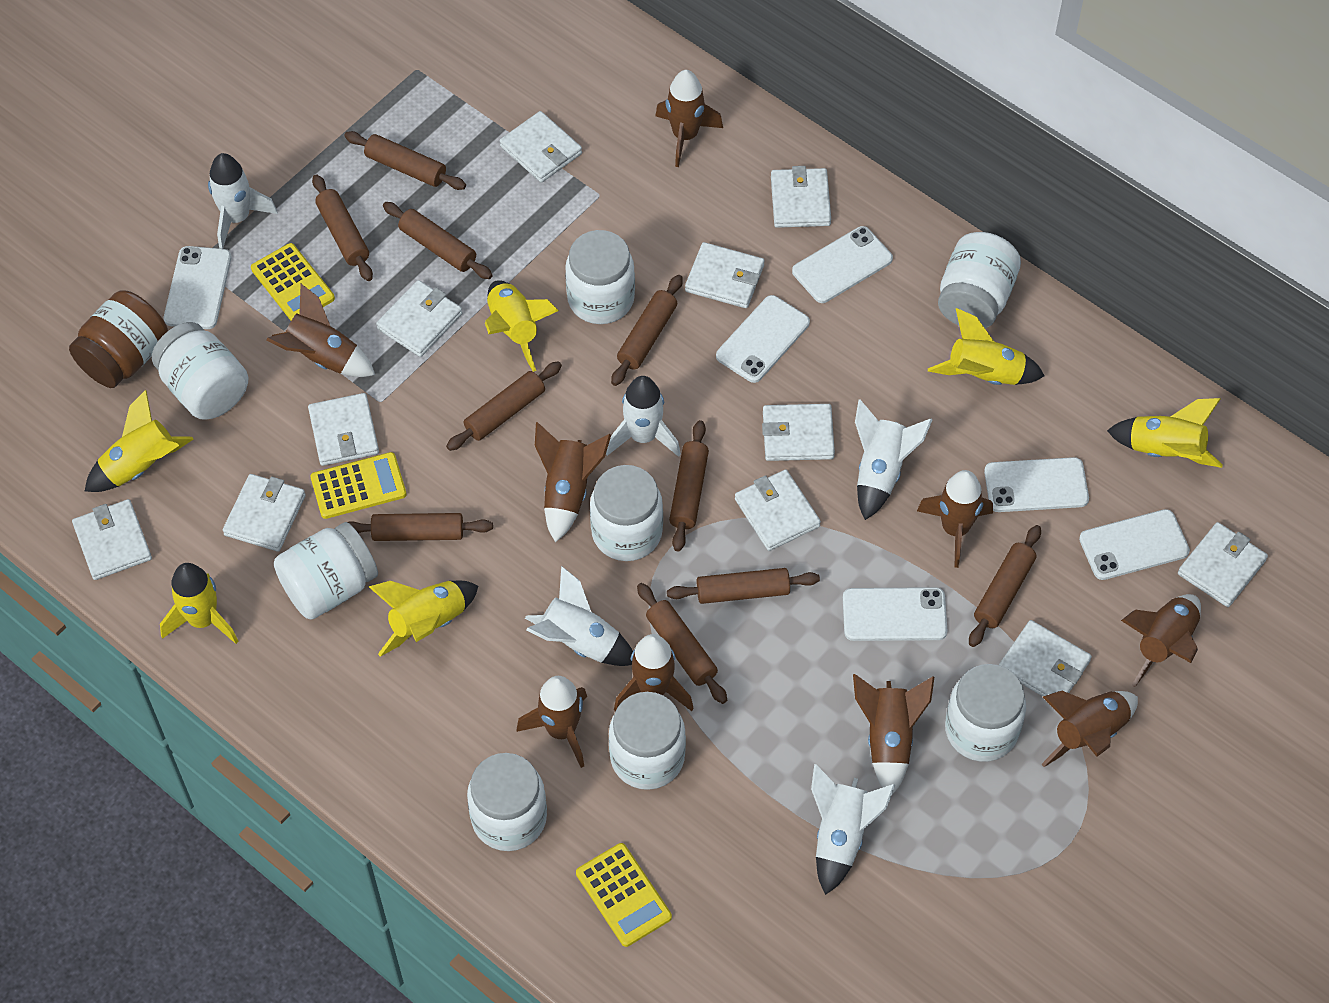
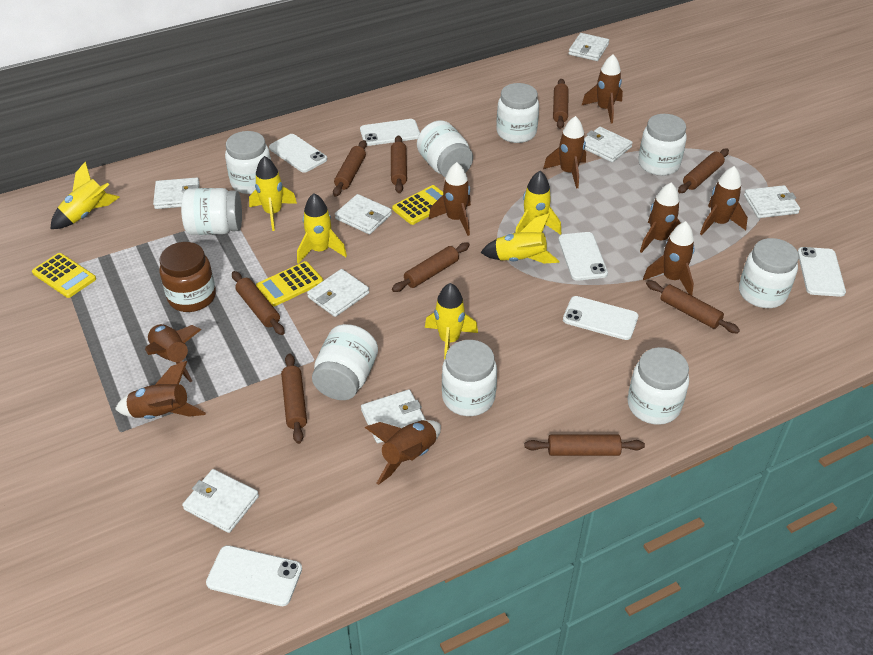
brown rolling pin: [312,174,373,281] [344,131,466,190] [348,513,493,541] [383,202,493,279] [446,361,562,451] [611,275,683,386] [637,583,727,704] [667,568,820,604] [669,420,709,552] [969,525,1041,647] = 10 -> [232,271,285,335] [281,354,307,444] [333,140,367,197] [391,136,407,193] [392,242,470,292] [525,435,645,456] [553,79,569,129] [646,281,740,334] [678,149,729,193] = 9
white jar: [152,322,249,420] [274,522,378,619] [467,753,547,851] [565,230,635,324] [590,465,663,561] [609,692,686,790] [938,232,1021,328] [945,664,1026,762] = 8 -> [181,188,242,235] [225,131,271,194] [312,324,378,400] [417,120,473,177] [442,340,497,416] [496,83,539,143] [627,347,689,425] [638,114,687,176] [739,238,799,308] = 9
white rocket: [208,153,278,249] [525,566,633,666] [606,376,681,457] [811,764,895,895] [855,399,933,520] = 5 -> none = 0
white wallet: [72,499,152,580] [223,474,306,552] [308,393,379,466] [376,280,462,357] [500,111,582,183] [685,242,765,308] [735,470,821,551] [762,404,835,461] [771,166,831,228] [999,620,1092,696] [1178,522,1268,607] = 11 -> [153,178,200,209] [182,469,259,533] [307,269,369,317] [335,194,392,234] [361,390,426,443] [568,33,609,61] [584,127,633,162] [744,185,800,218] = 8

